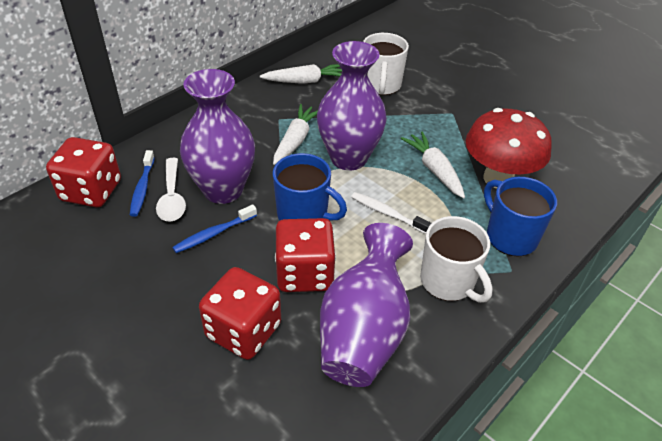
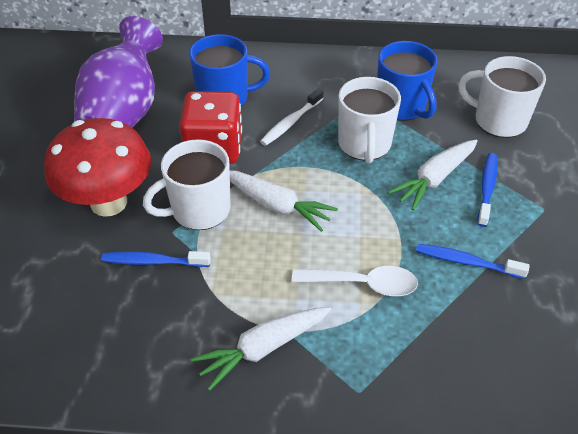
blue toothbrush: [130,150,155,217] [172,204,257,253] = 2 -> [101,251,211,267] [416,244,530,279] [477,153,498,227] = 3
purple vase: [180,69,255,204] [317,41,387,170] [320,223,413,387] = 3 -> [74,16,163,128] = 1
red dice: [46,137,121,207] [199,267,281,360] [275,218,336,292] = 3 -> [179,91,242,164] = 1
white mug: [363,33,409,95] [420,216,493,303] = 2 -> [143,139,230,230] [338,77,401,163] [458,56,546,138] = 3

